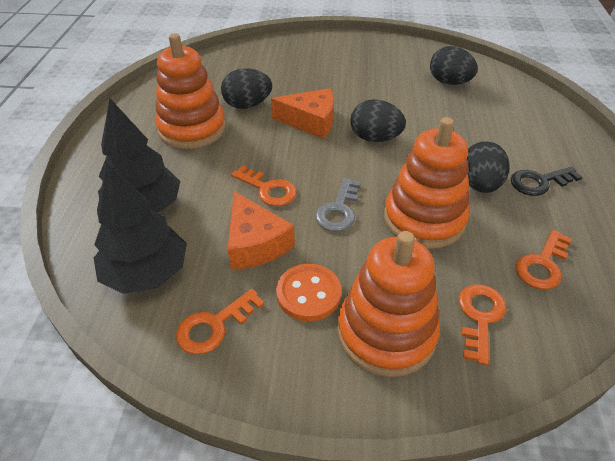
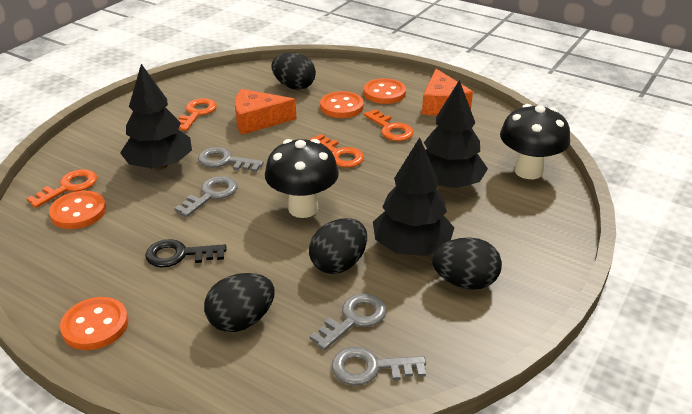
black mushroom: none = 0 -> [265,139,339,218] [500,104,570,179] = 2
black tree: [94,162,187,294] [98,98,180,213] = 2 -> [120,64,192,170] [373,137,454,256] [424,80,488,188] = 3
grey key: [315,178,361,232] = 1 -> [174,176,238,217] [198,147,264,172] [310,293,387,350] [331,347,426,385] = 4
orange button: [276,264,341,321] = 1 -> [49,191,106,229] [60,297,128,350] [320,91,364,118] [364,78,406,104] = 4
orange stacking toy: [155,33,226,149] [337,231,440,377] [384,117,470,249] = 3 -> none = 0

